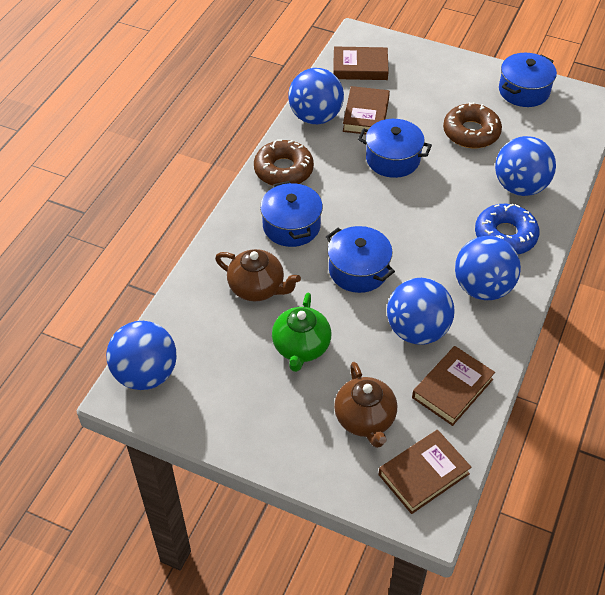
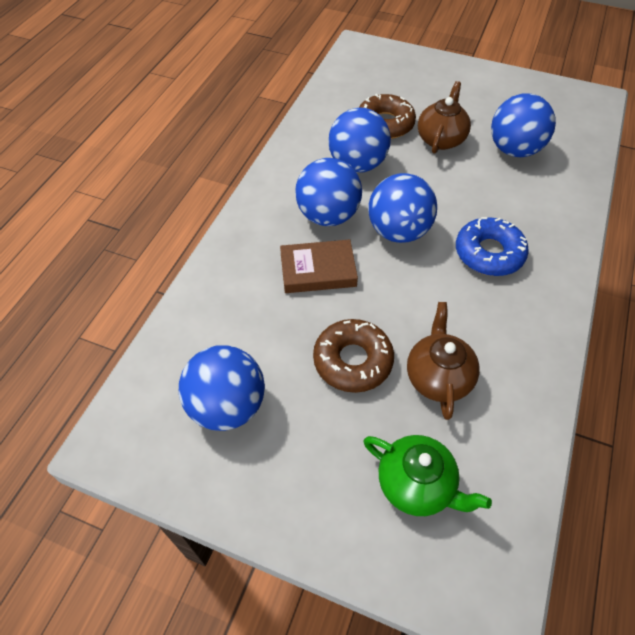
blue pot: [260,181,323,247] [326,226,395,293] [358,119,432,178] [499,53,557,107] = 4 -> none = 0
brown book: [333,46,389,80] [343,86,390,134] [378,430,472,514] [412,346,495,426] = 4 -> [280,239,358,293] = 1

